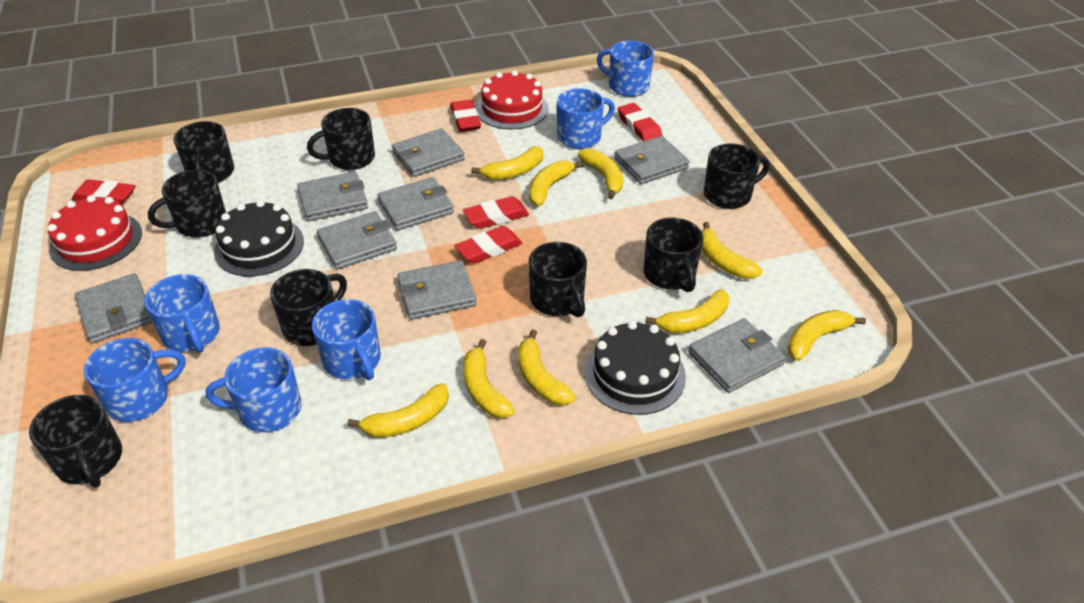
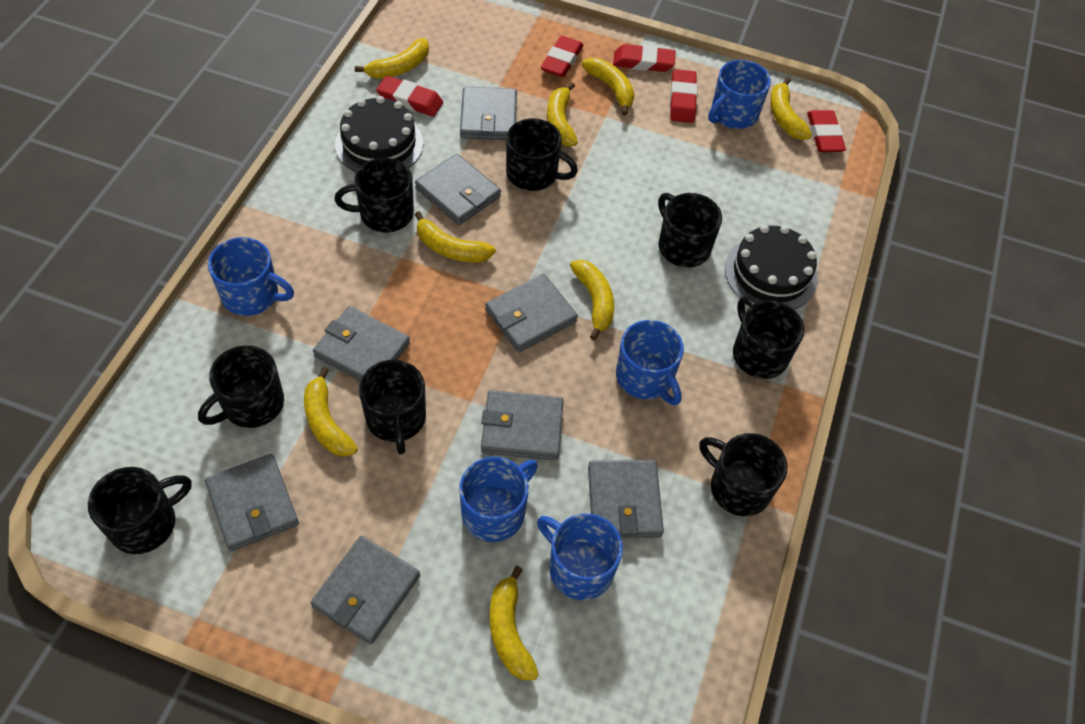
blue mug: [84,338,186,422] [144,274,220,353] [206,348,301,432] [312,299,381,380] [557,88,615,149] [597,41,654,97] = 6 -> [208,237,294,316] [459,457,538,542] [537,513,623,600] [616,320,684,406] [708,60,771,129] = 5
red cake: [47,195,142,271] [476,70,549,129] = 2 -> none = 0
yellow banana: [347,383,449,438] [463,339,515,418] [471,146,543,180] [518,330,576,405] [529,160,583,206] [578,149,623,199] [645,289,729,333] [701,222,762,279] [788,310,866,361] = 9 -> [304,367,358,457] [355,38,429,79] [415,211,496,263] [490,566,539,680] [547,83,578,146] [570,260,614,340] [581,58,635,116] [770,77,812,140] = 8

